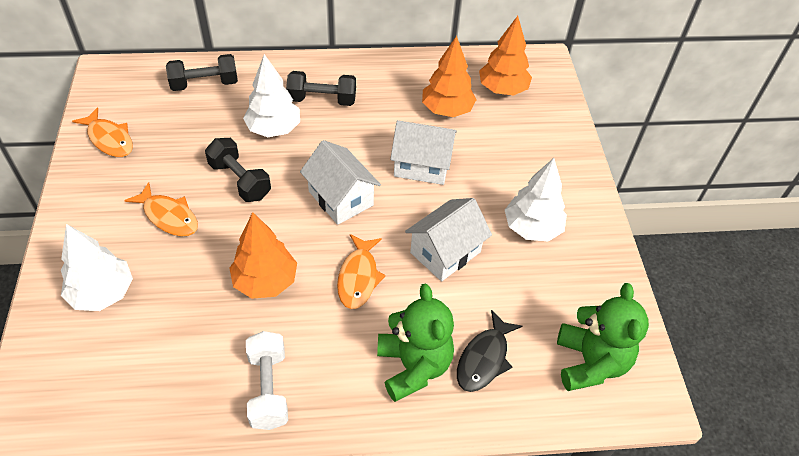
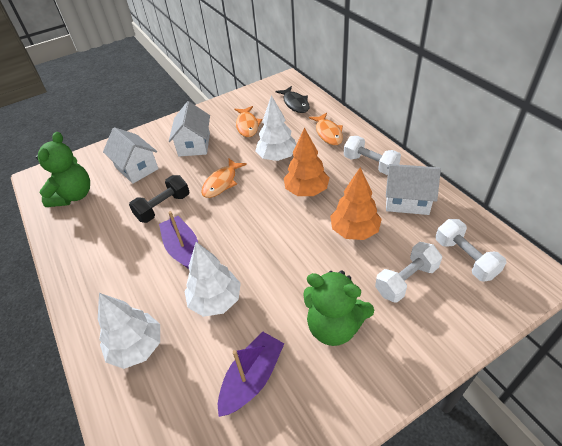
black dumbbell: [166,54,238,91] [205,138,271,202] [286,71,356,106] = 3 -> [129,175,189,223] = 1
orange tree: [230,212,297,299] [422,36,477,117] [479,16,532,95] = 3 -> [284,128,329,196] [330,167,382,240] = 2
purple boat: none = 0 -> [159,211,198,269] [218,331,284,417] = 2
white dumbbell: [246,331,288,430] = 1 -> [344,136,401,175] [375,242,442,303] [436,219,507,282] = 3

